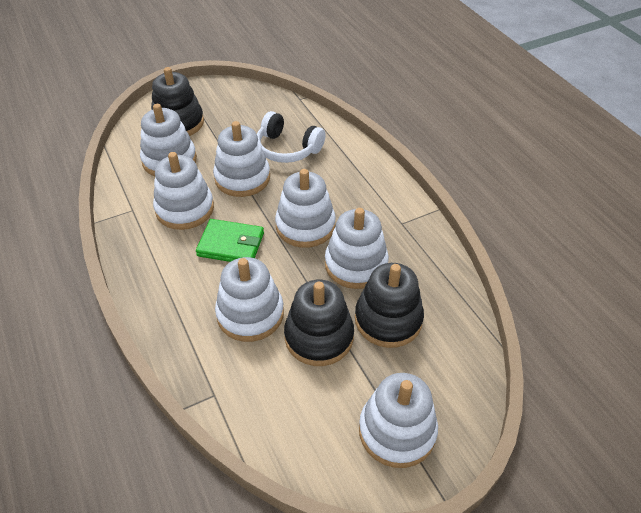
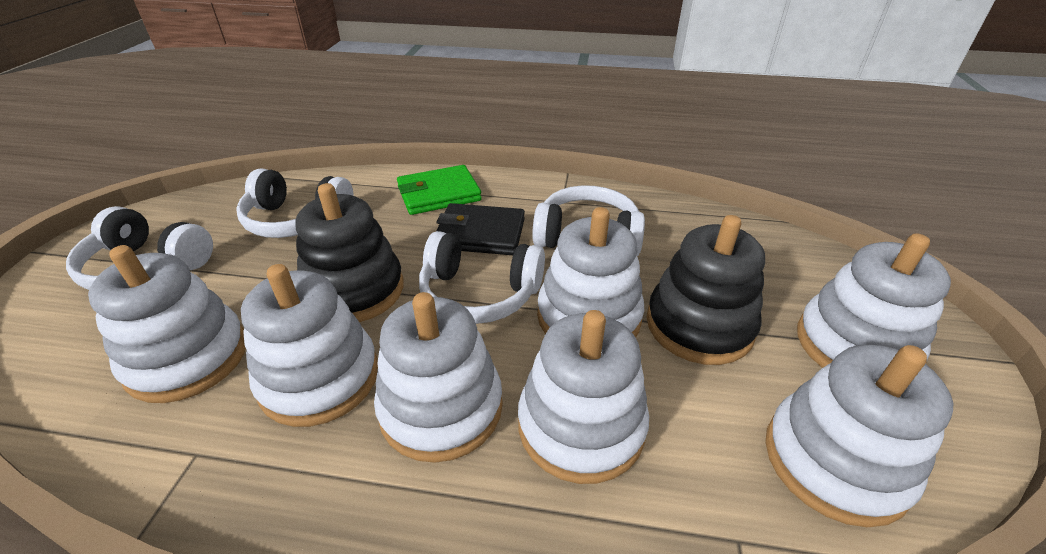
black stacking toy: [151,67,204,136] [284,280,354,366] [355,263,424,348] = 3 -> [295,183,404,322] [647,215,765,365] = 2
black wallet: none = 0 -> [436,203,525,255] = 1
white headphones: [257,111,326,163] = 1 -> [66,206,213,290] [236,168,354,238] [419,231,545,324] [532,185,645,256] = 4

